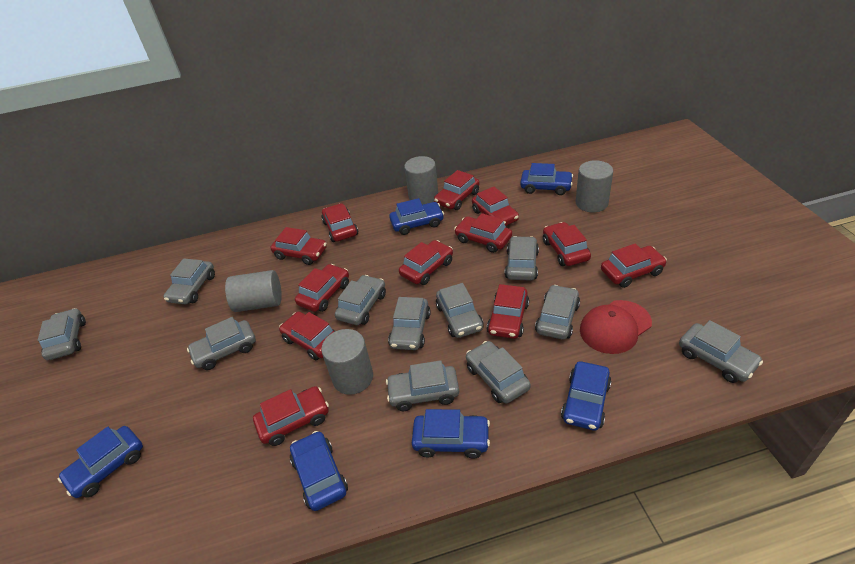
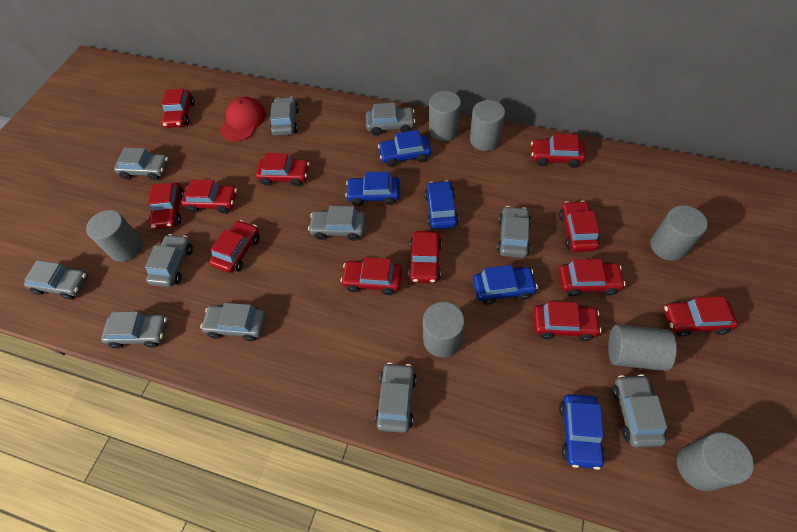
blue car: [58,426,143,498] [290,431,348,511] [389,198,444,235] [412,409,490,459] [520,163,573,195] [561,361,611,431] = 6 -> [345,171,400,206] [378,130,431,167] [425,180,459,229] [473,265,538,305] [559,394,605,470] = 5
grey cylinder: [225,270,282,312] [321,329,373,395] [404,156,438,205] [575,160,613,212] = 4 -> [86,210,143,262] [423,302,465,358] [429,91,461,141] [470,100,505,151] [608,324,677,371] [650,205,708,261] [677,432,754,491] = 7

